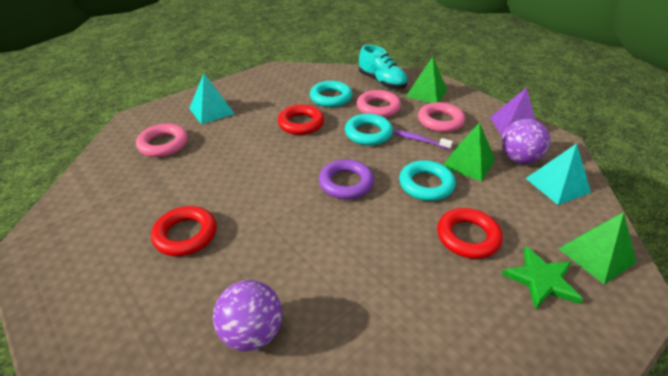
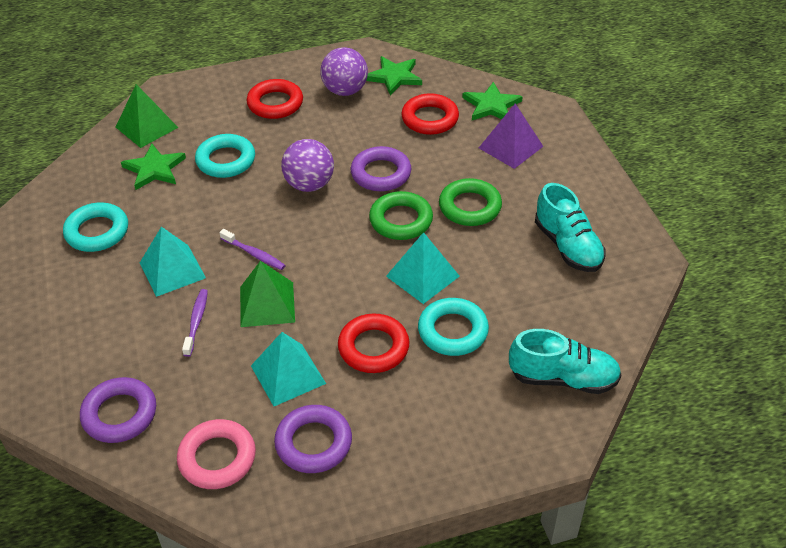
green pyramid: [406,57,447,103] [443,122,495,182] [558,212,637,284] = 3 -> [116,84,178,148] [240,261,295,327] = 2
green ring: none = 0 -> [369,191,433,240] [439,178,502,226] = 2
green star: [502,246,583,310] = 1 -> [121,144,186,190] [366,56,422,96] [462,82,523,120] = 3
pink ring: [136,124,188,157] [357,90,401,118] [418,102,465,132] = 3 -> [177,419,256,489] = 1
purple ring: [319,159,374,199] = 1 -> [80,377,156,443] [274,405,352,473] [351,146,411,191] = 3
purple toothbrush: [394,130,453,149] = 1 -> [182,289,208,357] [219,229,286,270] = 2
turquoise pyramid: [189,73,235,124] [526,143,591,205] = 2 -> [140,227,206,297] [251,332,326,406] [386,232,460,304] = 3
turquoise shoe: [359,45,408,89] = 1 -> [509,329,621,394] [535,183,605,272] = 2

